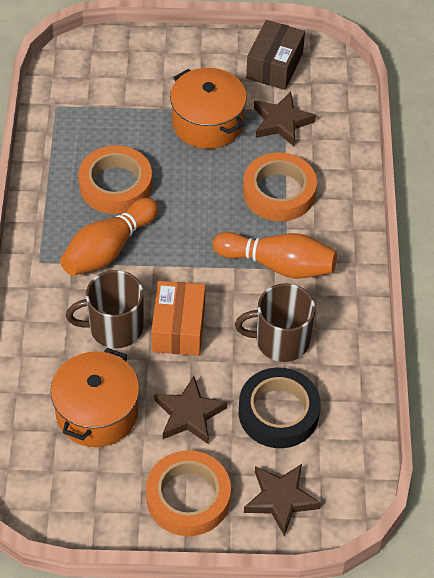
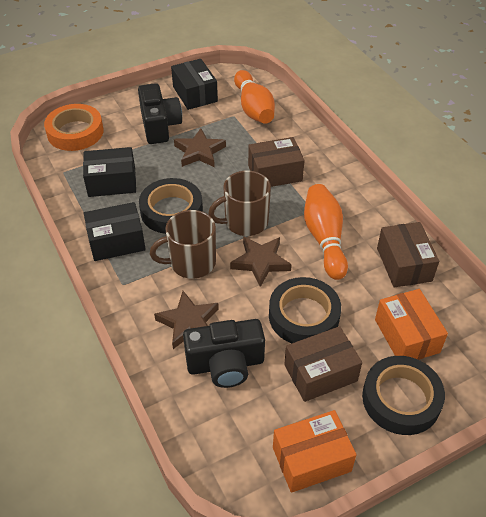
black box: none = 0 -> [83,147,136,197] [84,202,146,261] [171,59,218,110] = 3
black camera: none = 0 -> [138,83,182,144] [183,319,265,388] = 2
black tape: [239,367,321,448] = 1 -> [139,178,203,234] [269,277,341,343] [362,356,445,435] = 3
brown box: [246,20,305,90] = 1 -> [248,137,305,187] [284,326,362,402] [377,222,439,287] = 3
orange box: [151,281,206,356] = 1 -> [273,410,356,493] [375,289,448,360] = 2
orange pot: [51,348,140,447] [170,68,247,149] = 2 -> none = 0
orange tape: [78,145,152,214] [146,450,231,536] [243,152,317,221] = 3 -> [44,104,103,151] = 1

